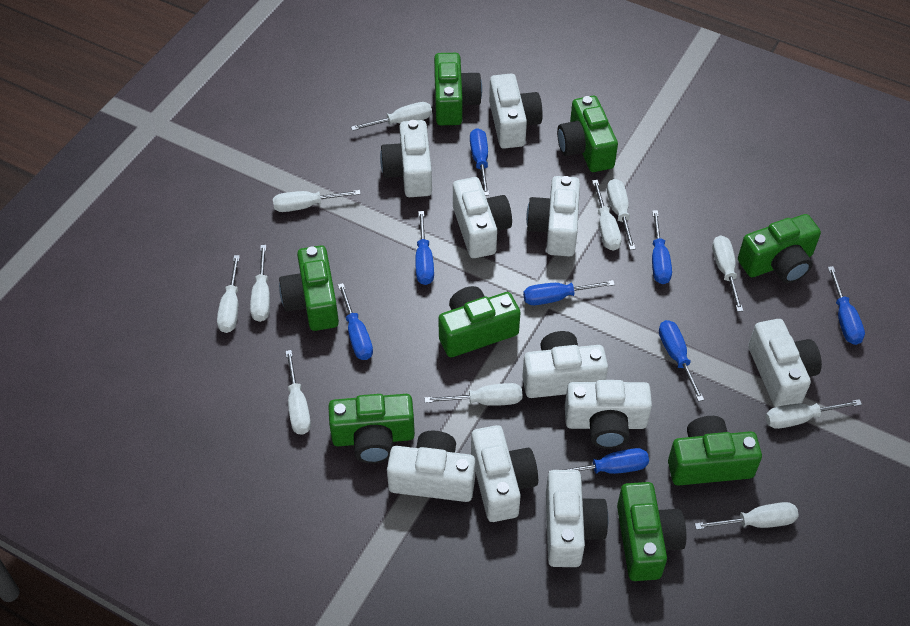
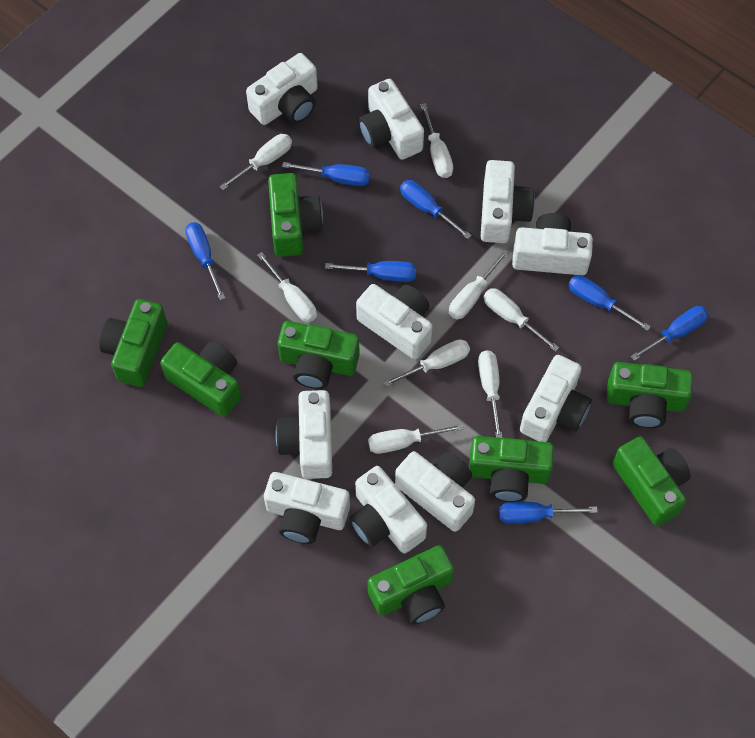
blue screwdriver: [338,283,373,360] [415,211,434,285] [470,128,489,196] [523,280,615,305] [548,448,649,474] [652,210,672,284] [659,320,704,402] [828,266,865,345] = 8 -> [185,222,225,300] [282,162,370,186] [325,261,416,282] [400,180,472,239] [499,502,598,524] [568,275,651,331] [630,306,708,361] = 7
white screwdriver: [217,255,240,333] [250,245,270,322] [273,190,361,212] [285,350,311,435] [351,102,432,131] [424,383,523,406] [592,180,621,251] [607,179,636,250] [695,502,799,530] [712,235,743,312] [765,399,862,429] = 11 -> [220,134,292,190] [257,252,317,322] [368,424,464,454] [383,339,470,387] [420,103,453,178] [449,250,509,319] [478,350,502,438] [483,288,559,352] = 8

